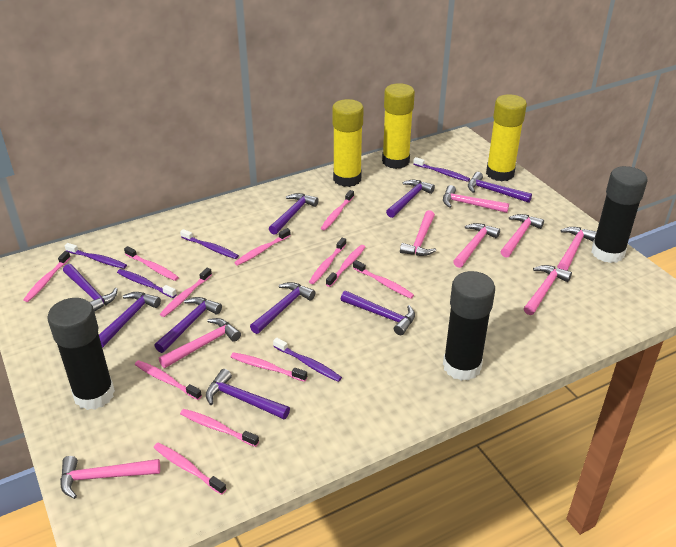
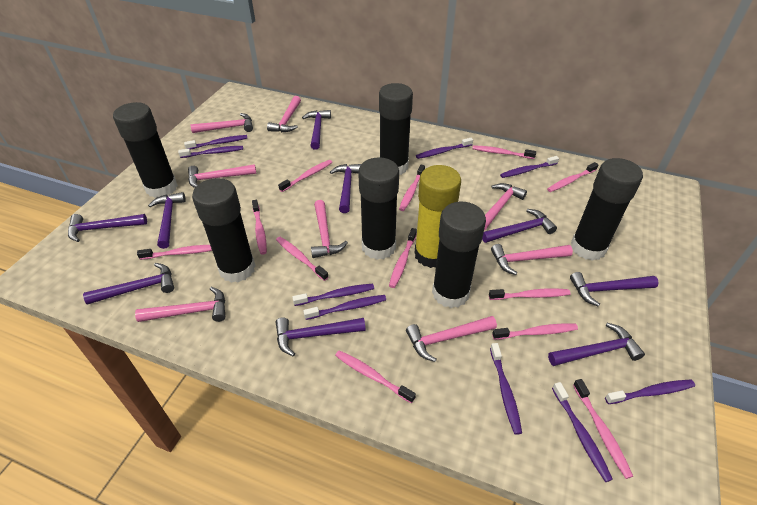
black glue stick: [47,298,115,410] [443,271,495,381] [592,166,648,263] = 3 -> [113,102,178,198] [192,178,256,283] [358,157,399,260] [379,83,413,175] [432,202,486,308] [571,158,643,261] = 6
purple toothbrush: [65,243,127,269] [117,269,177,298] [180,229,239,259] [273,338,342,382] [413,157,470,182] = 5 -> [178,146,243,158] [184,135,248,149] [292,284,374,306] [303,295,386,320] [416,138,473,159] [490,343,522,435] [500,156,559,178] [552,382,613,482] [605,380,695,404] = 9
yellow glue stick: [332,99,364,187] [382,83,415,169] [486,94,527,181] = 3 -> [415,165,461,268] = 1

